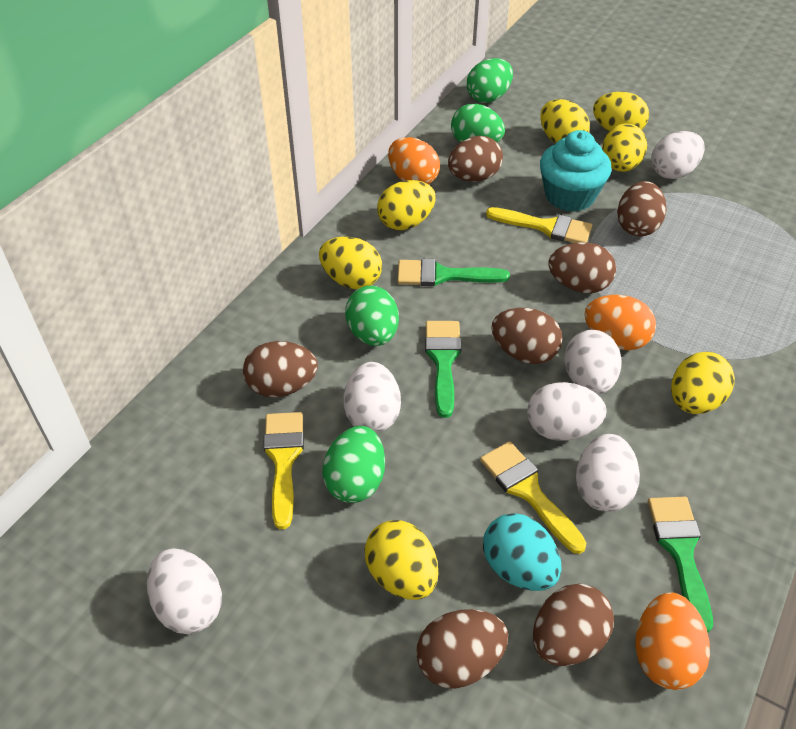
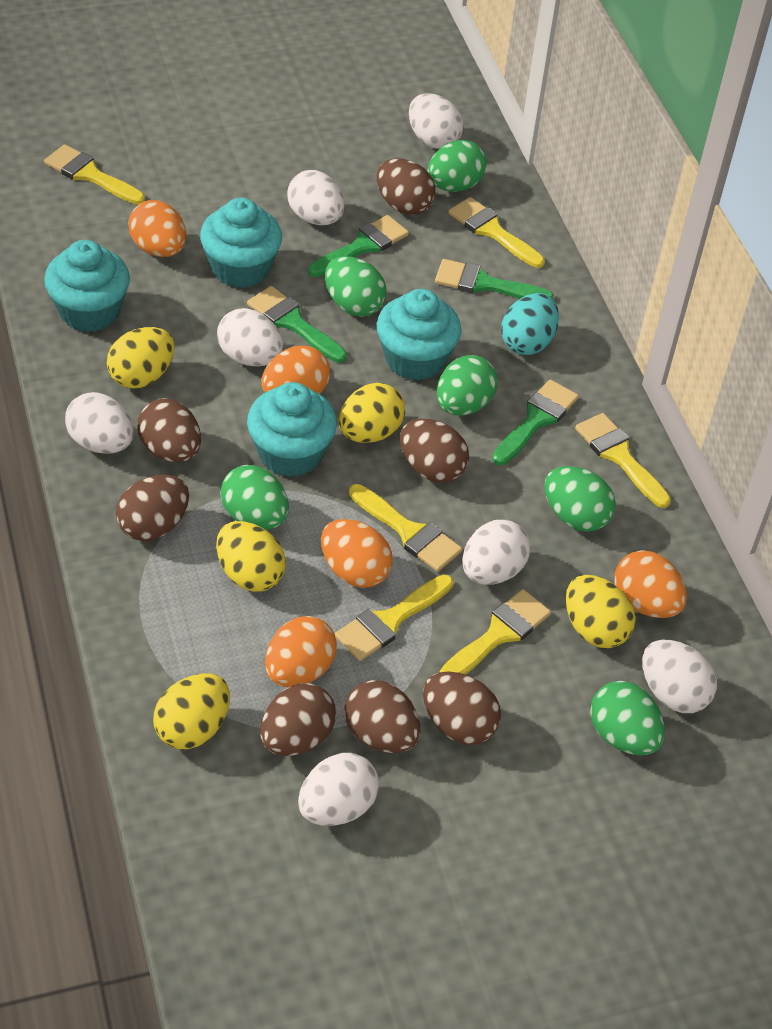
green brush: [397,259,510,286] [425,321,462,418] [648,497,713,632] = 3 -> [247,286,347,363] [308,215,409,277] [435,259,554,299] [492,379,579,465] = 4
green egg: [322,426,385,503] [345,285,399,346] [451,104,505,143] [467,58,513,103] = 4 -> [220,465,289,530] [325,256,387,317] [427,140,487,192] [437,355,498,415] [544,466,616,532] [590,681,665,755] = 6
orange egg: [388,137,440,184] [584,295,656,350] [636,592,710,690] = 3 -> [128,200,186,257] [261,345,330,394] [265,616,337,687] [321,519,393,588] [615,550,687,618] = 5
turquoise cupcake: [540,130,612,212] = 1 -> [44,240,130,332] [200,198,282,288] [247,382,337,477] [377,289,461,381] = 4
white egg: [147,548,222,634] [344,362,401,433] [527,382,607,441] [564,330,622,394] [576,434,640,512] [651,131,705,179] = 6 -> [65,392,134,454] [217,308,283,366] [287,170,344,225] [298,753,379,826] [409,93,463,149] [462,519,530,585] [642,640,717,713] = 7
yellow brush: [263,412,304,529] [480,441,587,554] [486,207,592,243] = 3 -> [44,144,145,205] [335,574,453,661] [349,484,462,572] [440,589,551,675] [448,197,545,268] [575,413,671,508] = 6
yellow egg: [319,237,382,289] [365,520,438,600] [377,180,436,230] [540,99,590,143] [593,92,649,131] [602,124,647,172] [671,352,735,414] = 7 -> [107,327,175,388] [153,673,230,749] [216,521,286,592] [339,383,405,443] [566,575,635,648] = 5

